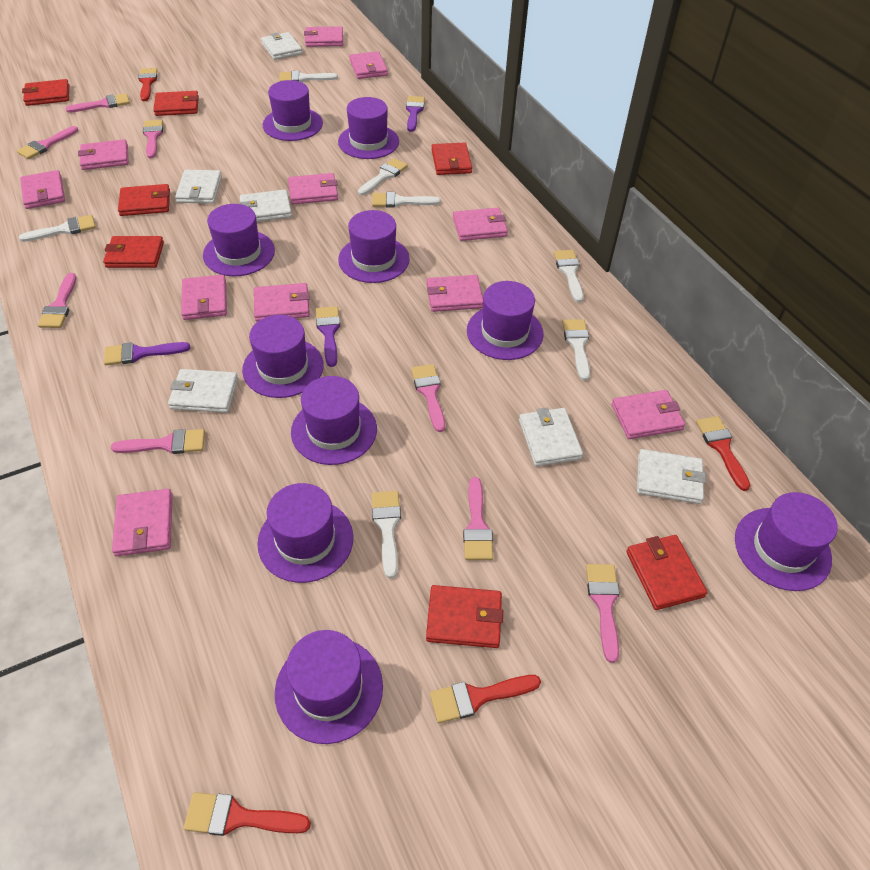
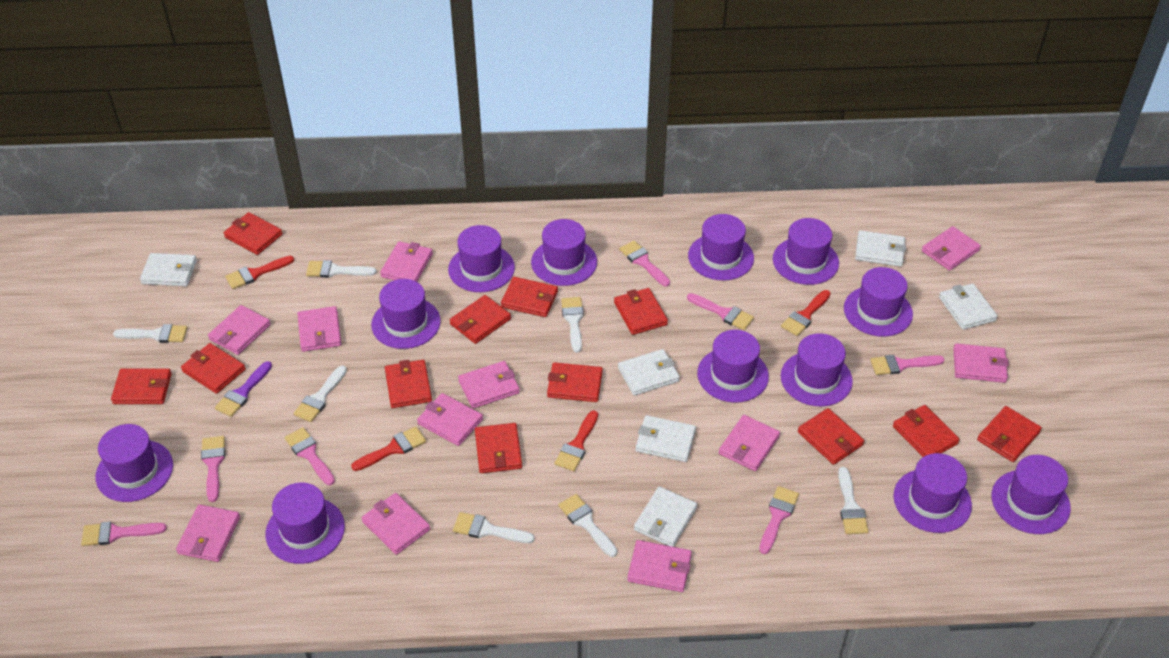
pink brush: [17,126,78,159] [38,273,76,328] [65,93,130,113] [111,429,205,454] [143,120,163,158] [411,364,445,432] [463,477,493,560] [586,564,620,663] = 8 -> [81,522,167,546] [201,436,225,502] [285,427,335,485] [619,240,670,286] [687,293,754,330] [759,486,799,554] [870,355,945,375] = 7
purple brush: [104,342,190,365] [316,306,340,367] [406,96,425,132] = 3 -> [215,361,272,417] = 1
purple hat: [203,204,275,276] [242,315,324,398] [257,483,353,583] [263,80,323,141] [275,630,383,744] [291,376,377,465] [338,97,399,159] [338,210,410,283] [467,281,543,360] [735,492,837,591] = 10 -> [96,424,173,502] [265,483,345,564] [371,279,441,349] [448,225,515,292] [531,219,597,286] [688,214,754,281] [697,330,769,403] [773,218,839,285] [781,333,853,406] [844,267,913,337] [893,453,972,533] [992,455,1071,534] = 12
red wallet: [22,79,69,106] [103,236,164,268] [118,184,170,216] [153,91,199,116] [426,585,503,648] [432,143,472,175] [626,535,707,610] = 7 -> [111,368,172,404] [181,343,246,394] [224,212,283,255] [385,360,432,408] [450,295,511,344] [475,423,522,473] [501,277,558,317] [547,362,603,402] [614,288,668,335] [798,408,864,465] [893,405,960,457] [977,406,1042,462] = 12

